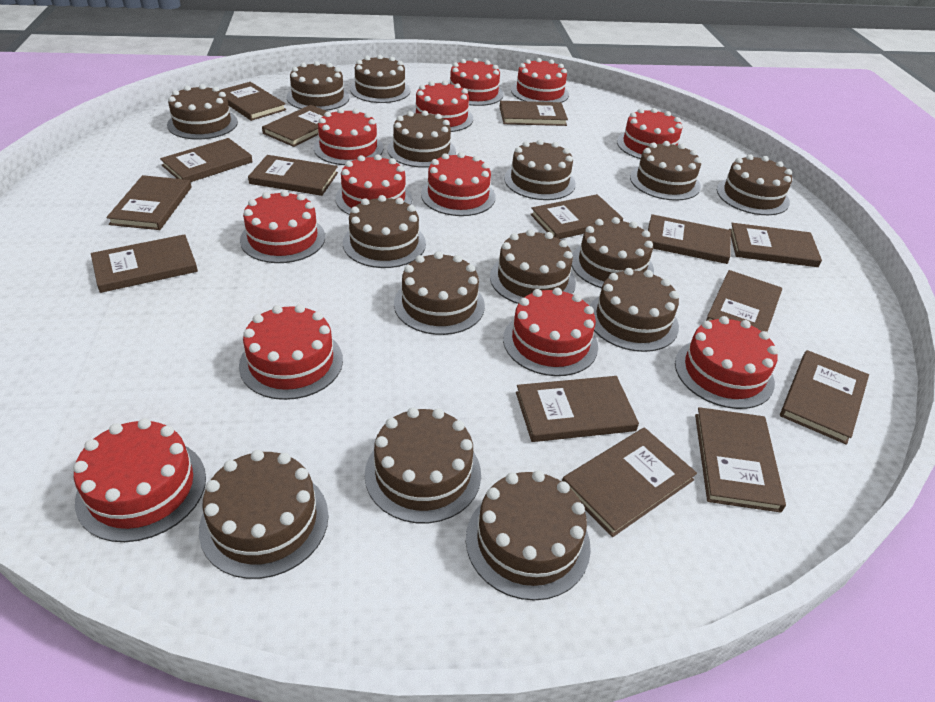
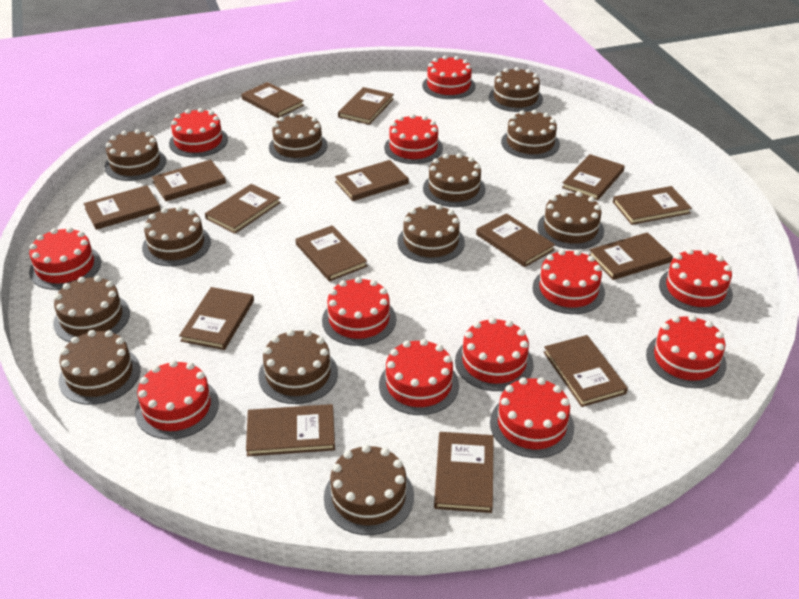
brown cake: [167,84,238,140] [199,450,329,579] [286,61,350,111] [343,195,426,268] [350,55,410,103] [365,407,481,524] [387,111,456,168] [394,252,485,335] [466,470,591,600] [490,229,576,304] [504,139,576,200] [572,217,654,288] [590,268,679,352] [630,141,702,201] [717,154,792,215] = 15 -> [53,276,130,342] [59,330,141,405] [104,129,166,181] [142,206,211,266] [258,329,338,404] [269,113,328,163] [324,444,414,535] [397,204,465,264] [423,153,486,207] [488,67,543,112] [501,110,560,159] [537,191,604,249] = 12

